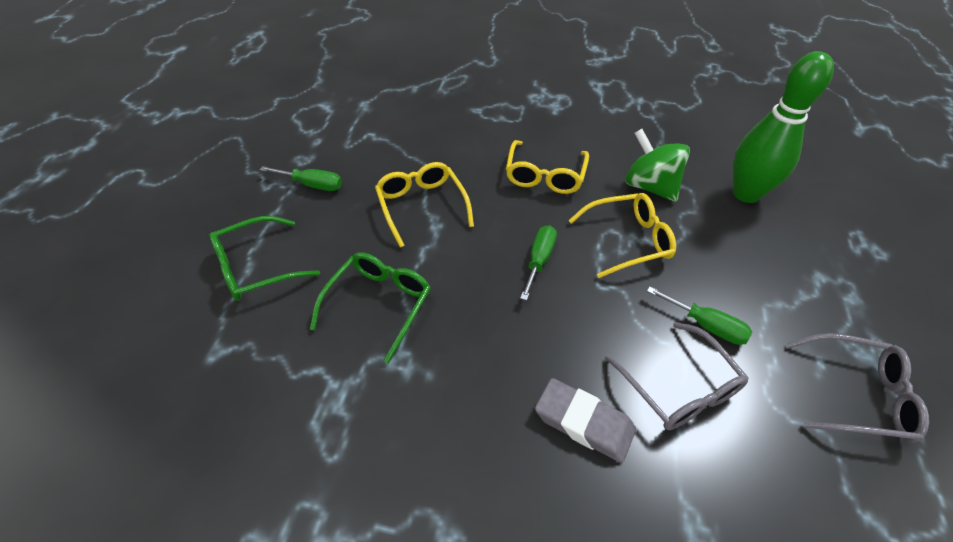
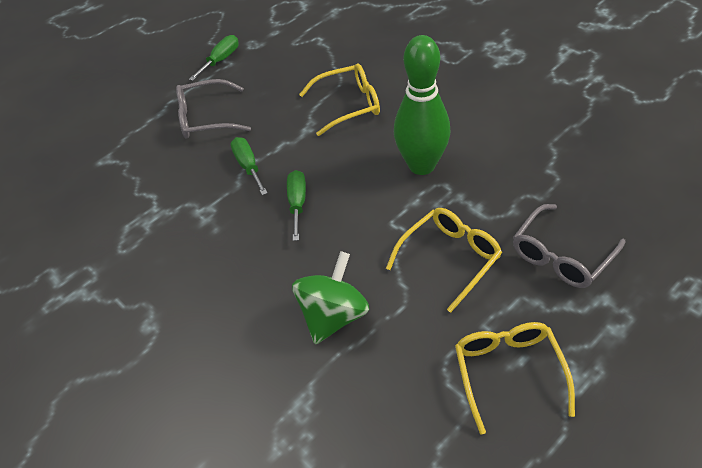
green glasses: [210,216,320,301] [310,252,431,363] = 2 -> none = 0
grey eraser: [535,378,636,463] = 1 -> none = 0

